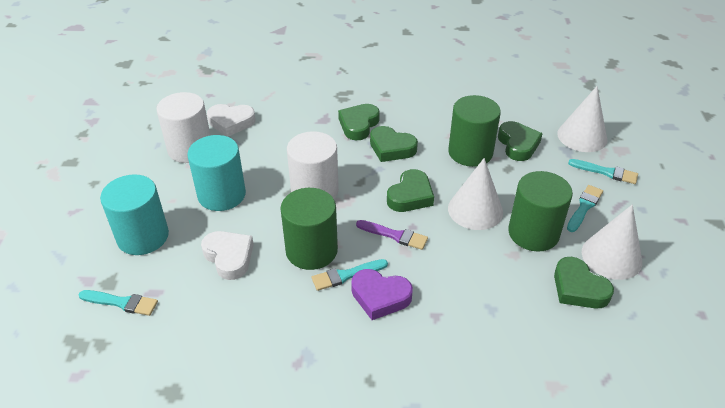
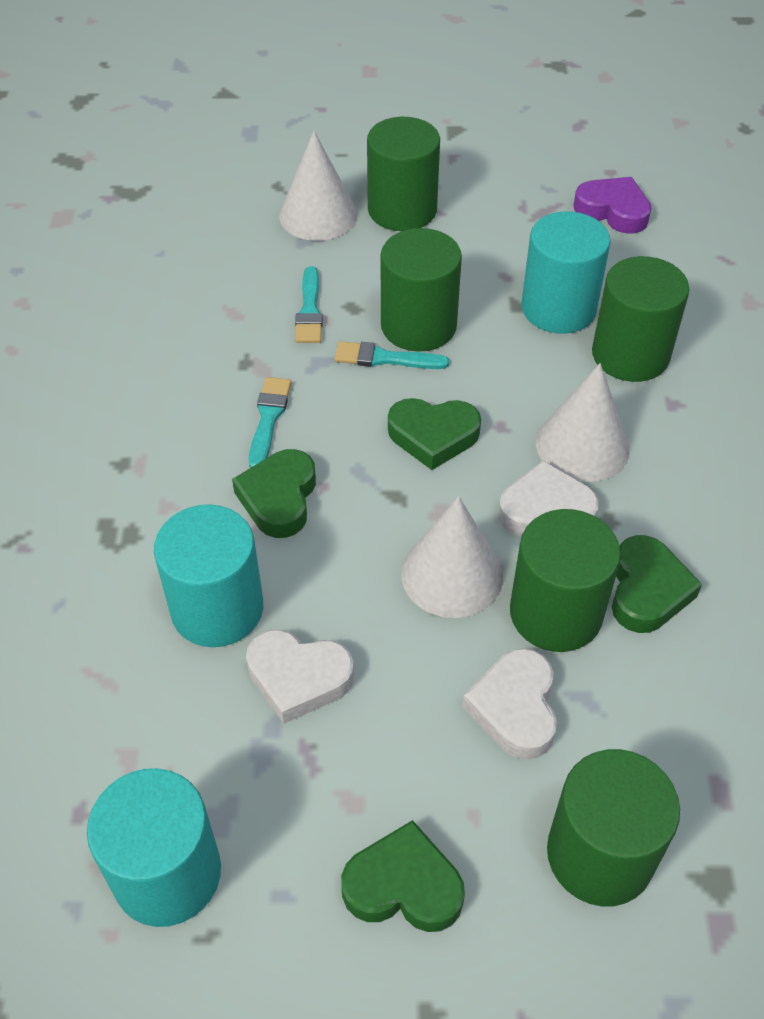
green cylinder: [280,188,338,270] [448,95,501,167] [508,171,573,252] = 3 -> [367,117,440,231] [381,228,462,352] [510,509,621,652] [547,749,680,906] [592,256,689,382] = 5
green heart: [338,104,380,140] [370,126,418,162] [387,169,434,212] [498,121,543,161] [554,257,614,309] = 5 -> [232,449,316,538] [341,820,465,932] [388,398,481,470] [612,535,702,633] = 4
purple brush: [356,220,428,250] = 1 -> none = 0
turquoise brush: [79,290,158,316] [312,259,388,291] [567,185,603,232] [568,159,638,184] = 4 -> [249,377,291,468] [295,266,323,343] [334,341,449,369] = 3
turquoise cylinder: [100,174,169,255] [187,135,246,211] = 2 -> [87,768,221,927] [154,504,263,647] [522,211,611,334] = 3
white cylinder: [157,92,211,163] [287,131,339,199] = 2 -> none = 0
white heart: [201,231,254,280] [207,104,256,137] = 2 -> [246,630,354,724] [462,648,557,760] [498,460,599,536] = 3

